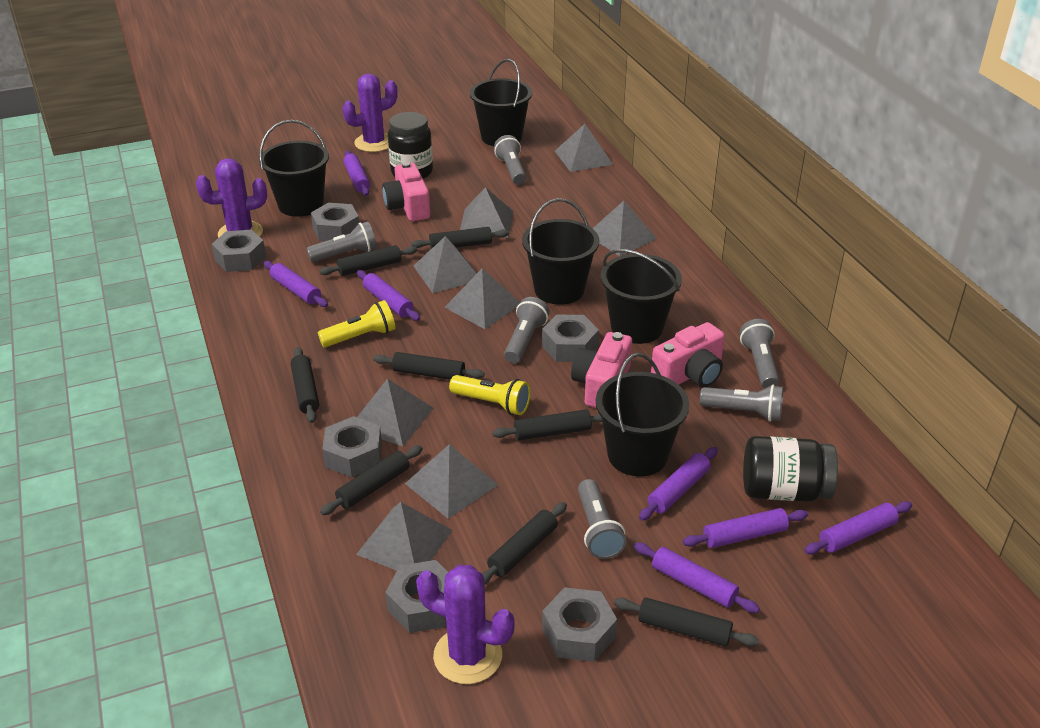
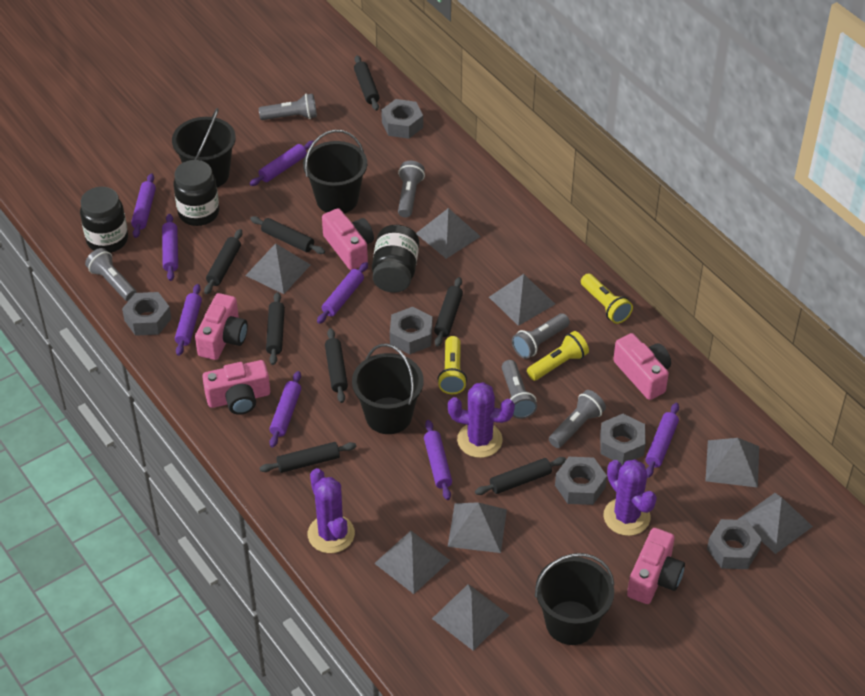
black bucket: [259,120,329,217] [470,59,532,146] [522,198,599,305] [596,353,689,476] [601,249,682,344] = 5 -> [172,108,236,187] [303,130,367,213] [352,344,424,434] [535,553,615,645] = 4
black jar: [388,112,433,179] [743,436,838,502] = 2 -> [80,187,128,253] [173,160,219,226] [372,225,419,293] = 3
pink camera: [382,162,430,221] [571,332,632,408] [651,322,725,387] = 3 -> [195,293,248,360] [202,360,270,415] [322,208,374,270] [613,333,671,400] [627,528,685,604] = 5
purple rolling pin: [263,261,328,307] [343,151,370,196] [357,270,420,321] [634,542,760,613] [639,447,718,521] [683,508,808,548] [804,501,912,555] = 7 -> [131,173,156,238] [162,214,178,281] [175,284,202,356] [250,140,314,186] [269,371,301,448] [317,262,368,324] [424,420,452,500] [645,403,679,478] = 8
yellow flashlight: [318,300,396,347] [449,375,531,415] = 2 -> [437,336,467,394] [527,331,589,381] [581,274,633,324] = 3

